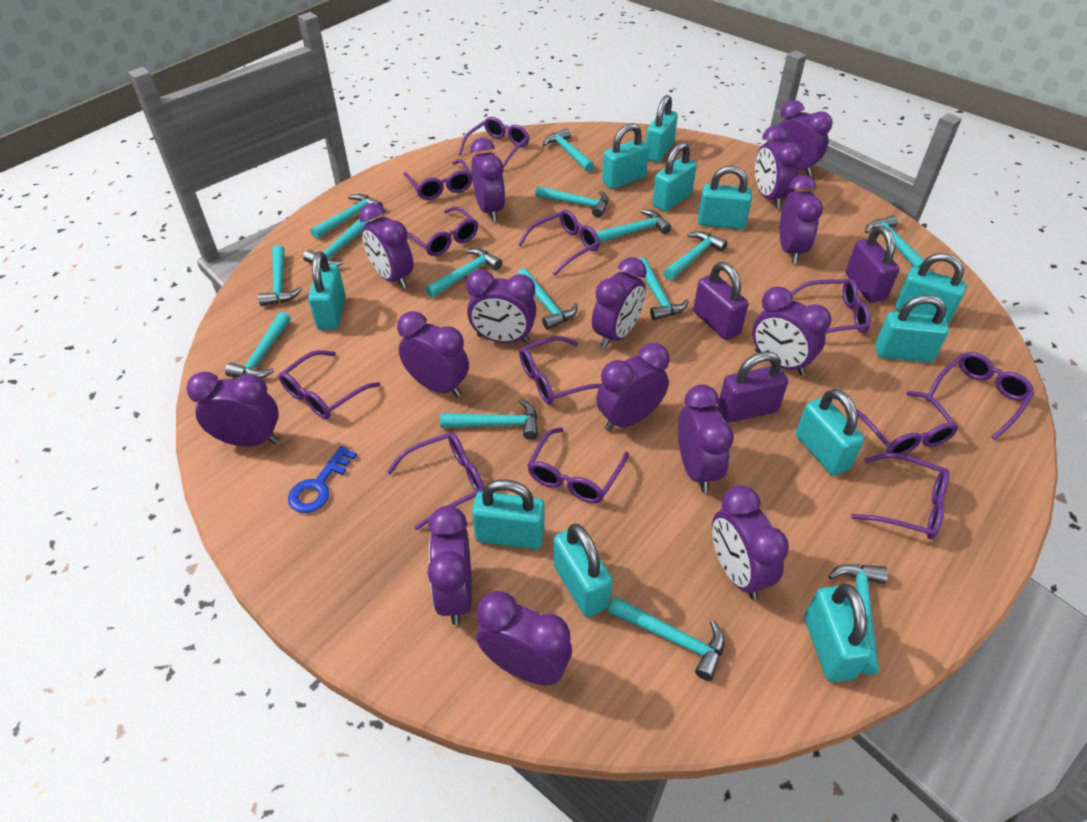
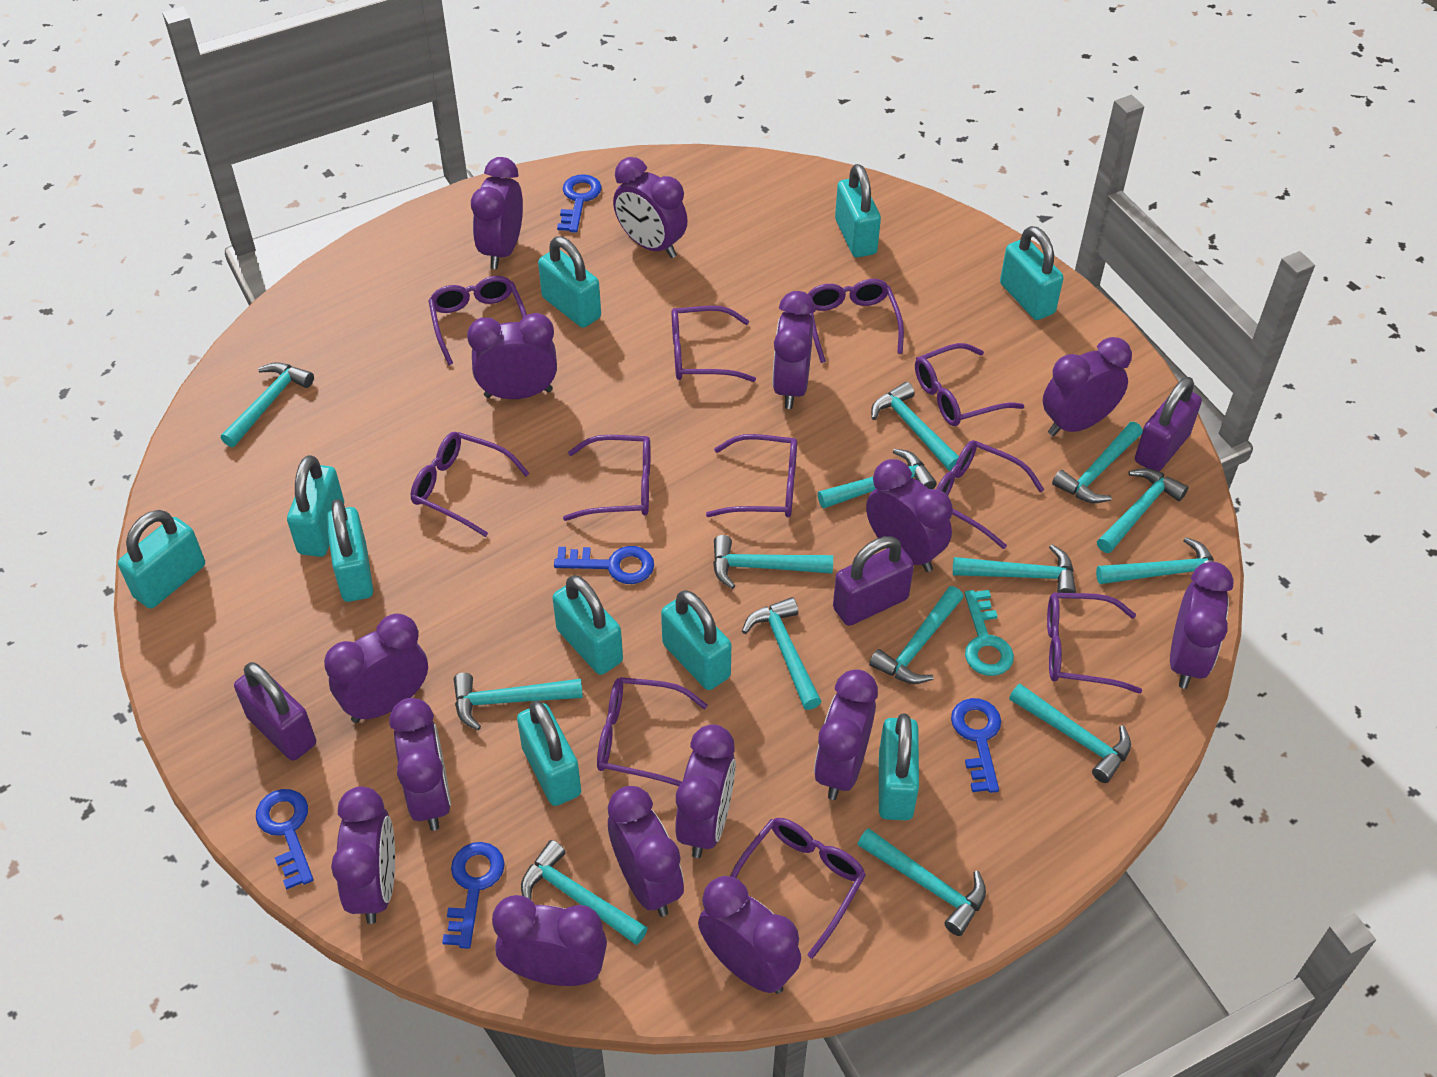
blue key: [288,446,357,513] = 1 -> [256,789,313,890] [442,842,505,949] [554,546,654,584] [557,174,602,233] [951,698,1001,793] = 5
purple glasses: [279,350,380,419] [387,432,484,530] [404,159,472,200] [407,206,478,256] [458,117,530,168] [518,210,600,276] [519,336,601,404] [527,427,629,503] [791,279,871,334] [851,453,949,539] [857,391,958,455] [926,352,1035,440] = 12 -> [411,432,530,537] [428,276,527,365] [563,435,650,521] [597,677,708,786] [672,306,756,382] [706,434,797,517] [730,818,866,959] [808,279,904,363] [915,343,1024,426] [936,440,1044,549] [1047,593,1142,694] = 11
turquoise hammer: [225,312,291,379] [258,245,302,306] [303,218,369,266] [310,194,383,239] [426,248,502,297] [440,399,538,440] [517,268,578,330] [535,186,609,218] [543,128,594,172] [596,210,671,242] [608,597,725,681] [640,258,689,320] [664,231,728,280] [828,564,888,675] [865,215,924,268] = 15 -> [221,362,314,447] [454,673,583,730] [521,840,648,945] [713,535,833,589] [742,597,822,710] [818,449,937,508] [858,828,986,936] [869,586,964,684] [871,382,959,471] [953,544,1076,593] [1009,684,1131,783] [1052,422,1143,503] [1096,537,1214,584] [1097,468,1188,553] = 14
turquoise key: none = 0 -> [964,590,1014,676] = 1
turquoise padlock: [308,252,346,330] [472,480,544,549] [553,524,613,617] [602,123,649,189] [646,95,678,162] [652,142,697,212] [698,166,752,229] [796,389,864,476] [804,584,873,682] [875,295,949,362] [895,253,966,324] = 11 -> [118,510,205,609] [287,455,344,557] [326,499,373,602] [517,701,581,806] [538,237,601,328] [553,575,623,675] [661,590,731,690] [835,164,881,257] [879,713,919,821] [1000,226,1064,320] = 10

